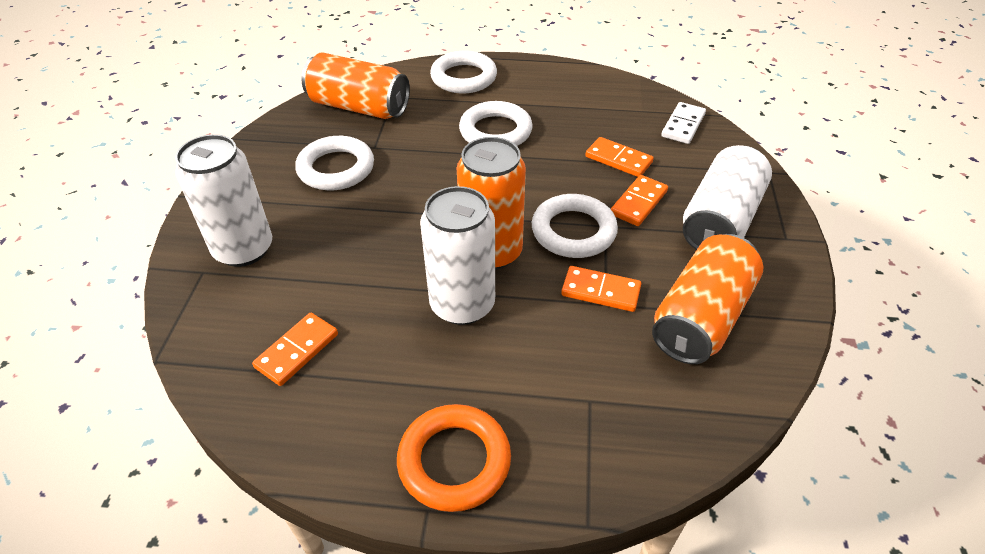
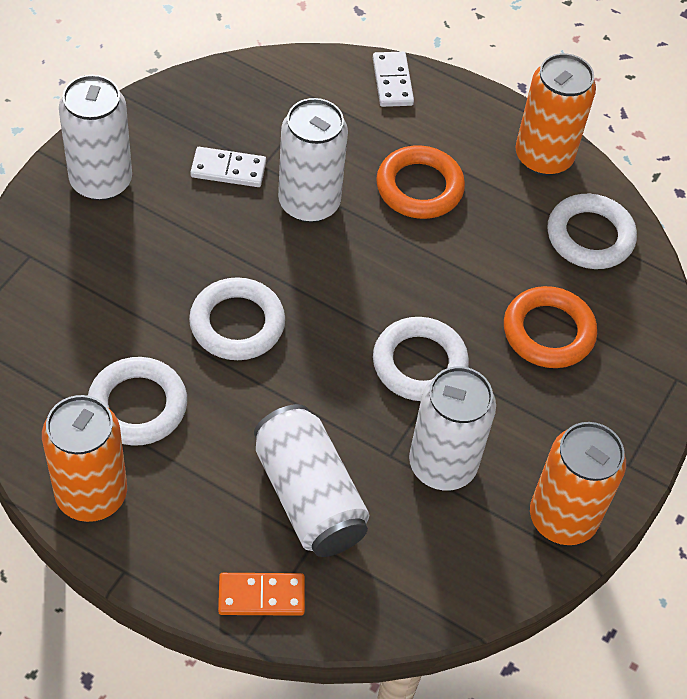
orange domino: [252,313,338,386] [561,266,641,312] [585,137,654,177] [611,175,668,226] = 4 -> [218,573,305,616] = 1
orange ring: [397,404,511,512] = 1 -> [376,145,465,219] [504,286,597,368] = 2
white can: [175,134,272,267] [420,186,495,325] [683,145,772,250] = 3 -> [59,75,132,201] [254,404,369,557] [278,98,348,222] [409,366,496,491] = 4
white domino: [661,102,706,144] = 1 -> [190,147,266,187] [373,52,414,107] = 2

